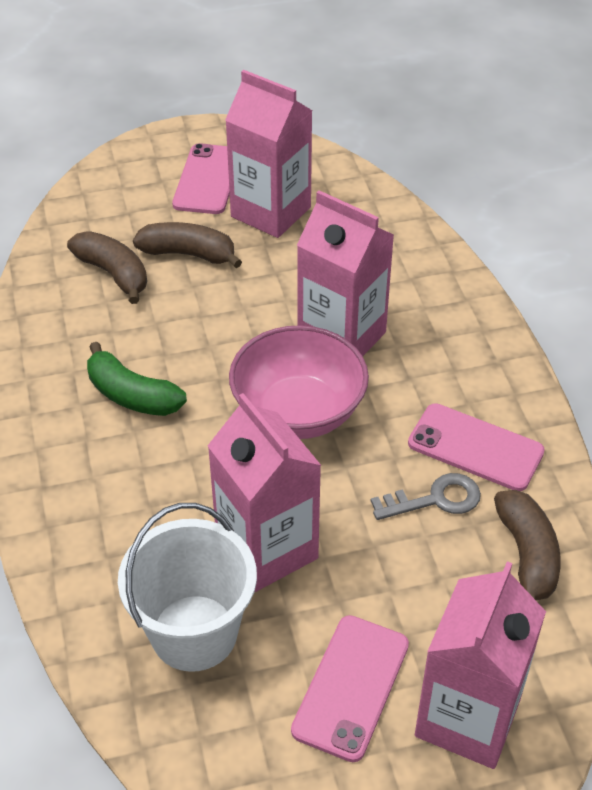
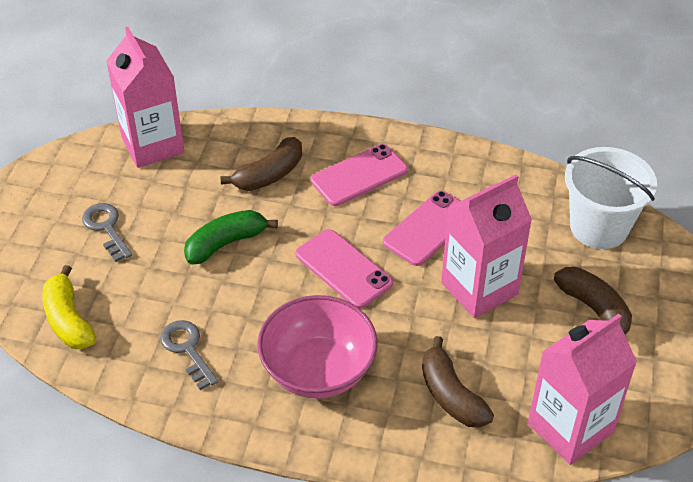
grey key: [371,473,481,520] = 1 -> [82,203,132,262] [160,320,218,390] = 2
pink carton: [208,393,322,592] [225,70,313,238] [297,190,394,356] [415,561,546,769] = 4 -> [106,27,184,168] [441,174,532,318] [528,314,637,465] = 3
yellow banana: none = 0 -> [43,265,96,349] = 1

